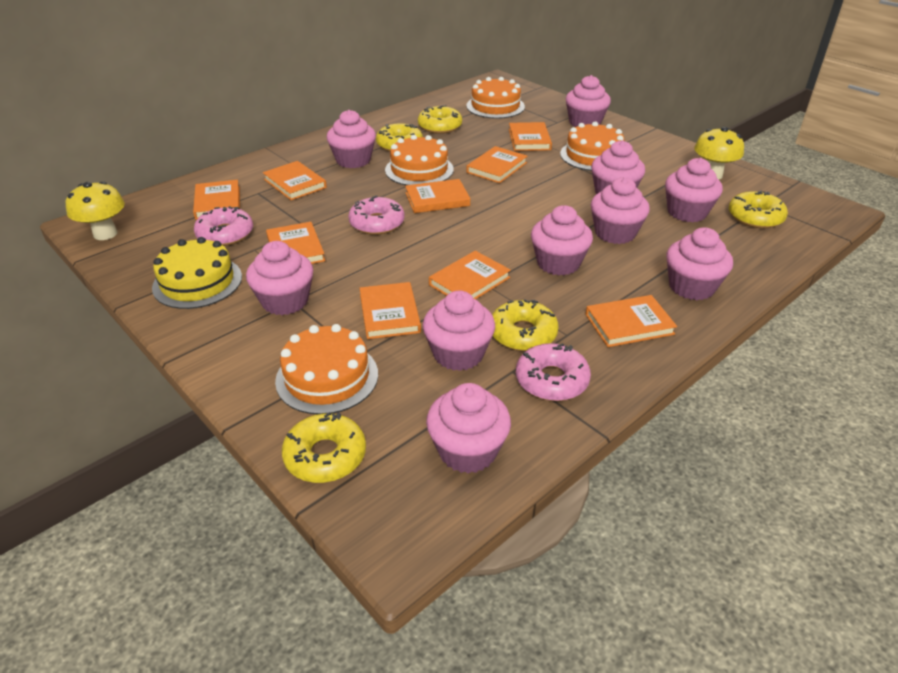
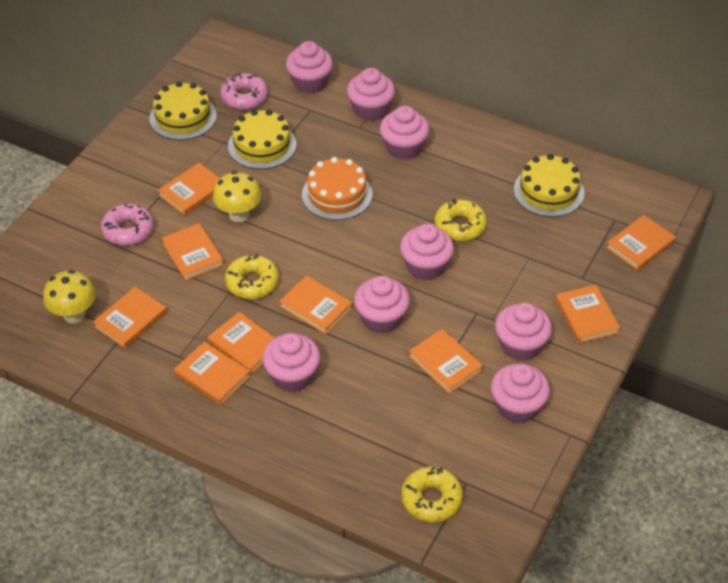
orange cake: [275,324,378,414] [385,135,454,185] [466,77,525,119] [560,121,625,171] = 4 -> [302,157,372,220] = 1
pink cupcake: [246,241,313,315] [327,110,376,168] [423,291,495,371] [426,383,511,474] [531,205,593,276] [566,75,611,127] [591,140,645,194] [591,177,650,244] [665,158,723,222] [666,227,733,300] = 10 -> [263,333,320,392] [286,41,333,94] [347,68,395,121] [354,276,410,334] [380,106,429,160] [400,224,454,281] [491,364,550,423] [495,303,552,361] = 8
pink donut: [194,206,253,246] [348,195,405,235] [516,343,591,401] = 3 -> [101,204,154,246] [220,73,268,110] = 2
yellow cake: [152,237,242,309] = 1 -> [149,82,217,140] [228,110,296,169] [514,154,584,217] = 3
yellow donut: [282,412,366,483] [376,123,423,152] [418,105,462,134] [492,299,559,351] [729,191,788,228] = 5 -> [225,254,279,299] [402,467,463,522] [435,199,487,241] = 3

